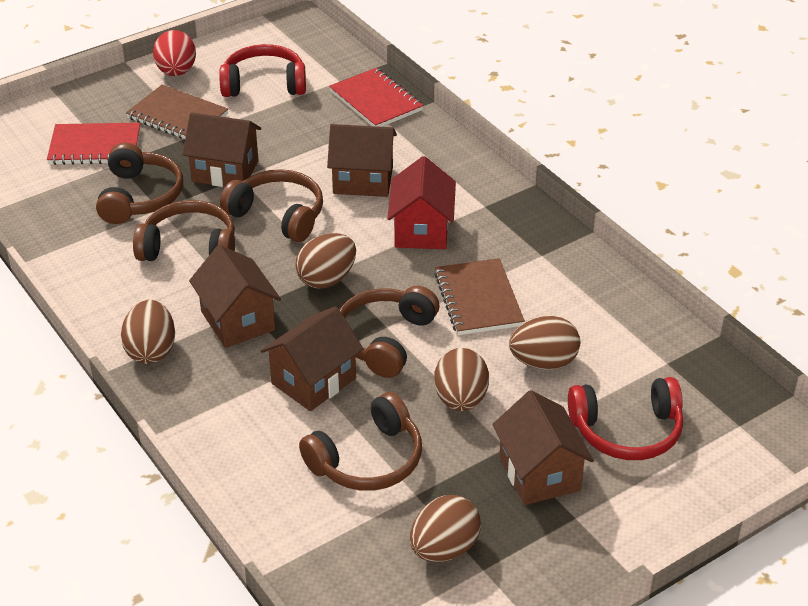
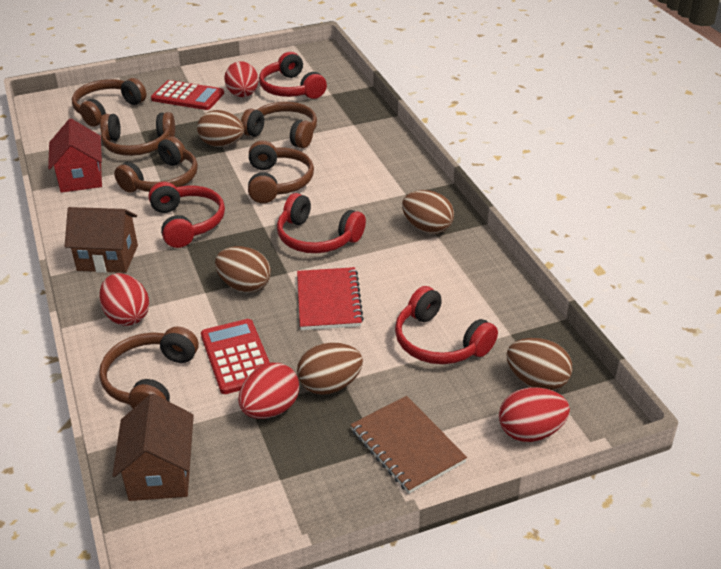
brown headphones: [96,143,183,224] [133,200,235,261] [220,169,323,242] [299,392,422,491] [339,286,439,378] = 5 -> [72,78,146,127] [99,326,198,409] [100,112,175,156] [114,136,198,192] [241,102,317,148] [248,141,314,203] = 6
brown house: [183,113,261,187] [189,245,281,348] [261,306,363,411] [327,124,397,197] [492,390,594,505] = 5 -> [64,207,138,273] [112,394,194,501] = 2
brown notebook: [126,85,228,139] [434,258,525,335] = 2 -> [350,396,467,494] = 1
red calculator: none = 0 -> [151,80,224,110] [201,319,270,394] = 2
red egg: [153,30,196,76] = 1 -> [99,273,149,326] [224,61,258,97] [238,363,299,419] [499,387,570,442] = 4
red headphones: [219,44,306,97] [568,377,683,460] = 2 -> [149,182,225,248] [259,52,327,99] [277,193,366,253] [395,286,498,364] = 4
red notebook: [47,123,140,165] [329,68,423,127] = 2 -> [297,267,364,330] = 1

